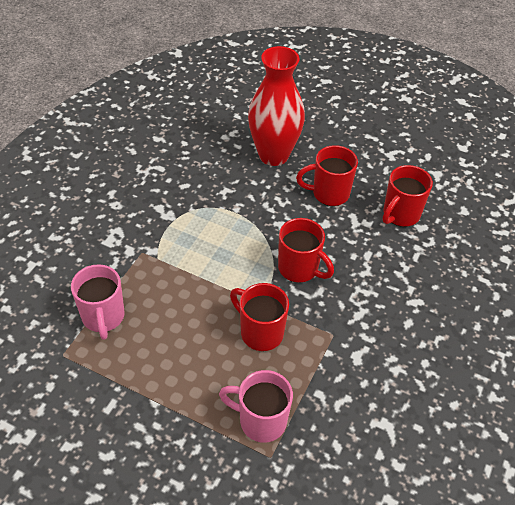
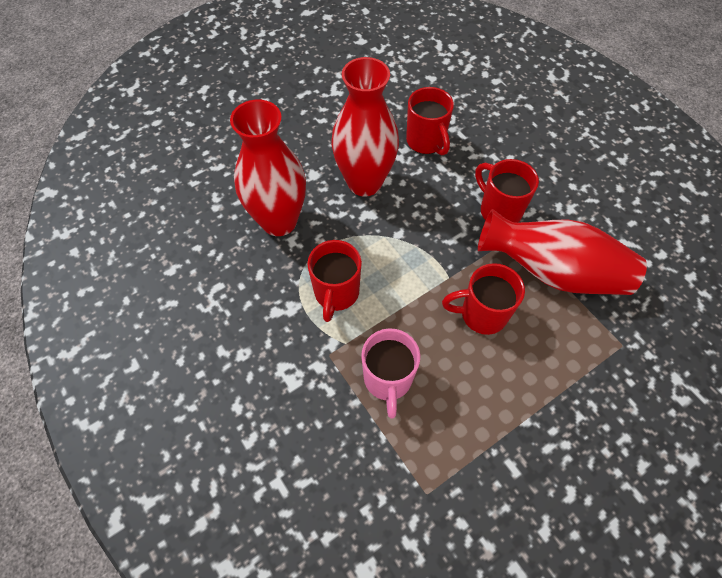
pink mug: [71,264,124,340] [219,370,293,443] = 2 -> [361,328,420,418] = 1
red vase: [248,46,305,166] = 1 -> [230,100,306,236] [331,57,399,196] [478,209,647,295] = 3

